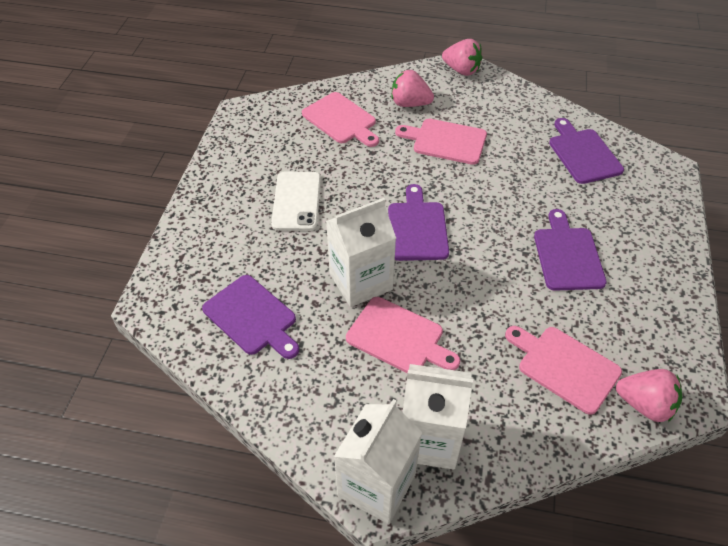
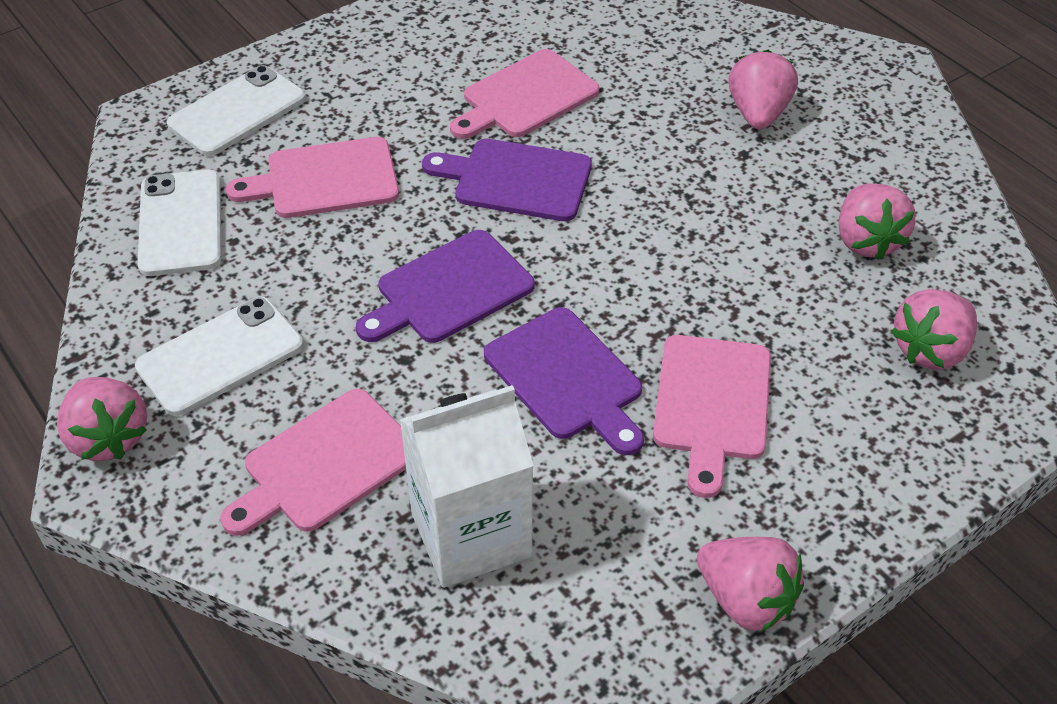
pink strawberry: [392,70,434,107] [442,39,482,76] [616,369,682,422] = 3 -> [57,377,147,461] [697,537,804,632] [729,50,798,129] [839,184,915,260] [891,289,977,370] = 5
purple cutting board: [202,275,299,359] [388,184,449,261] [534,209,607,291] [549,118,624,184] = 4 -> [356,230,535,343] [422,139,592,221] [484,307,644,455] = 3
white carton: [326,198,396,307] [334,399,422,524] [403,364,473,470] = 3 -> [400,385,534,588] = 1
white phone: [271,172,321,231] = 1 -> [135,297,304,416] [138,170,222,276] [167,65,306,156] = 3

